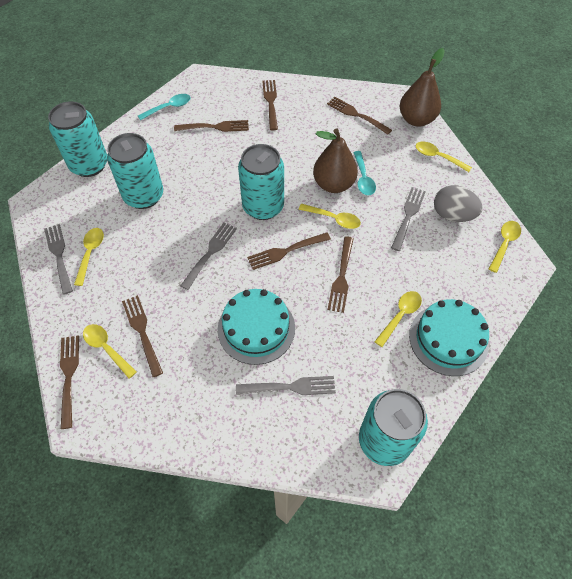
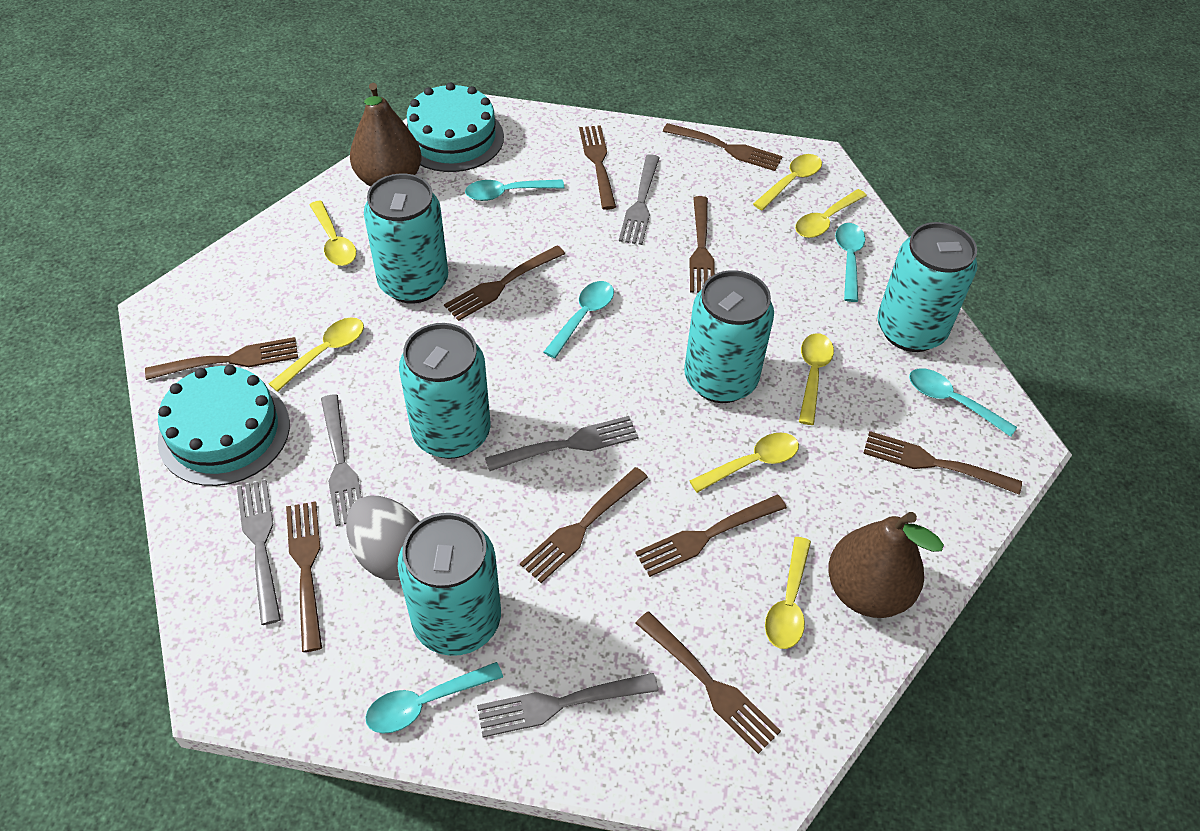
brown fork: [60,335,79,429] [122,295,163,377] [174,120,249,132] [247,232,331,270] [262,80,278,130] [327,97,392,135] [328,236,354,313] = 7 -> [145,337,298,380] [286,501,322,652] [444,246,565,321] [520,467,648,583] [579,125,616,210] [635,495,787,577] [636,611,781,754] [663,123,783,171] [689,196,715,293] [863,431,1022,494] = 10
grey fork: [44,224,73,295] [180,222,237,290] [236,376,336,395] [391,187,426,251] = 4 -> [237,480,281,625] [321,394,362,526] [477,673,659,738] [485,416,638,471] [619,154,660,245] = 5
turquoise can: [48,102,107,177] [107,133,163,209] [238,144,284,220] [359,389,428,466] = 4 -> [364,173,448,304] [398,513,501,656] [399,323,490,459] [684,270,774,403] [877,222,978,352] = 5
turquoise spoon: [138,94,191,120] [353,151,376,195] = 2 -> [365,662,503,734] [465,179,564,201] [544,281,614,358] [835,223,865,302] [909,368,1017,437] = 5
yellow spoon: [74,228,104,286] [83,324,137,379] [299,204,361,229] [374,291,422,347] [416,141,472,172] [489,221,521,273] = 6 -> [269,318,364,392] [310,201,356,266] [689,433,799,493] [753,154,822,210] [765,537,811,649] [795,189,867,238] [799,333,834,425] = 7

